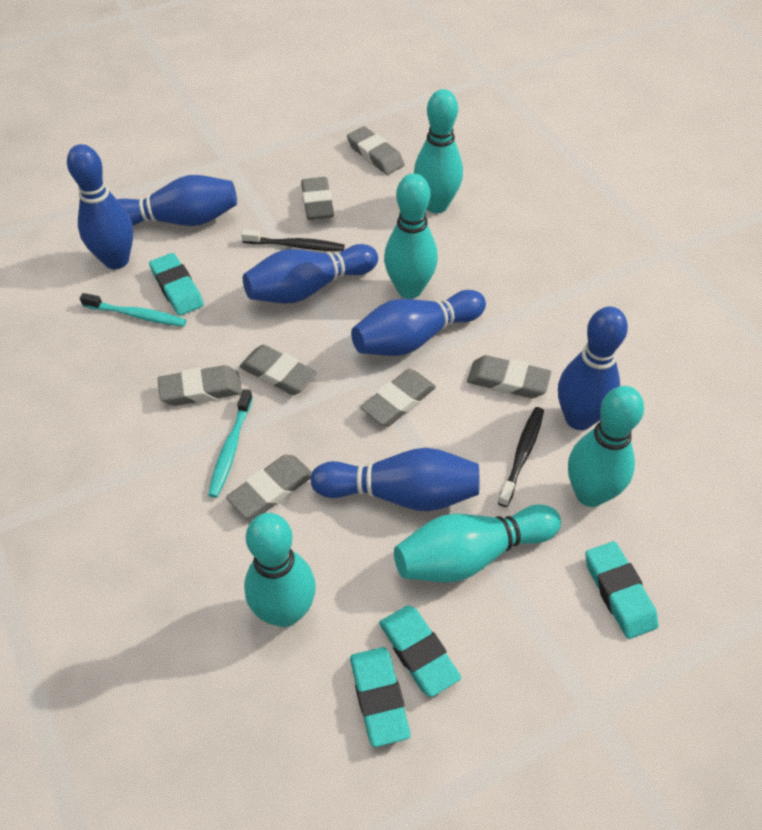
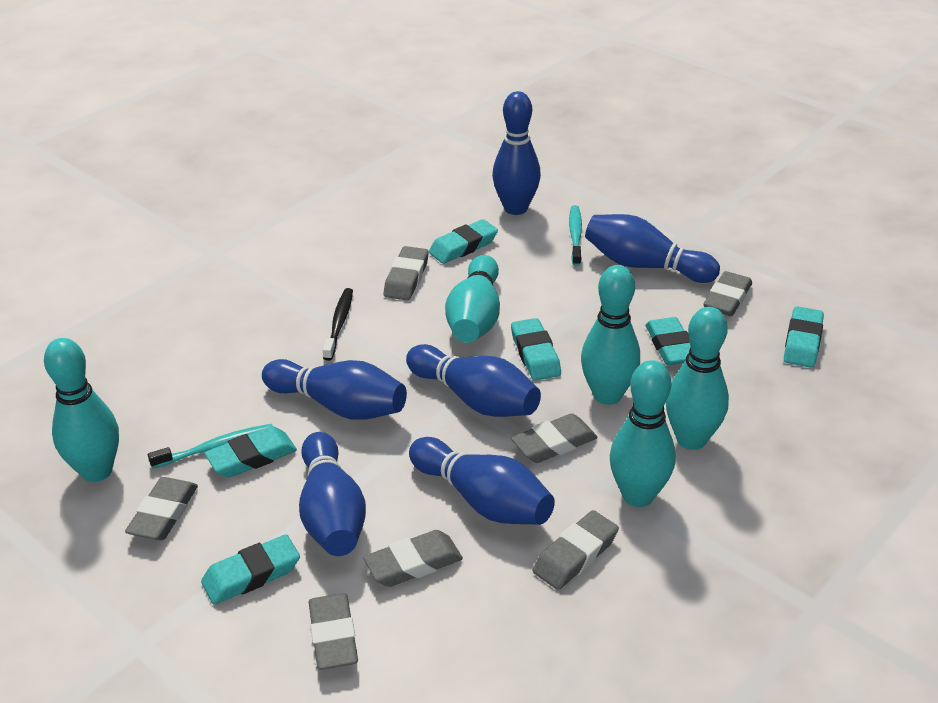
black toothbrush: [241,230,345,251] [498,407,544,507] = 2 -> [323,288,353,361] = 1
turquoise eraser: [149,253,204,316] [350,647,411,747] [379,605,461,697] [585,541,658,639] = 4 -> [201,534,300,605] [204,426,297,477] [429,219,498,264] [511,318,561,381] [646,317,691,365] [784,306,824,368] = 6

